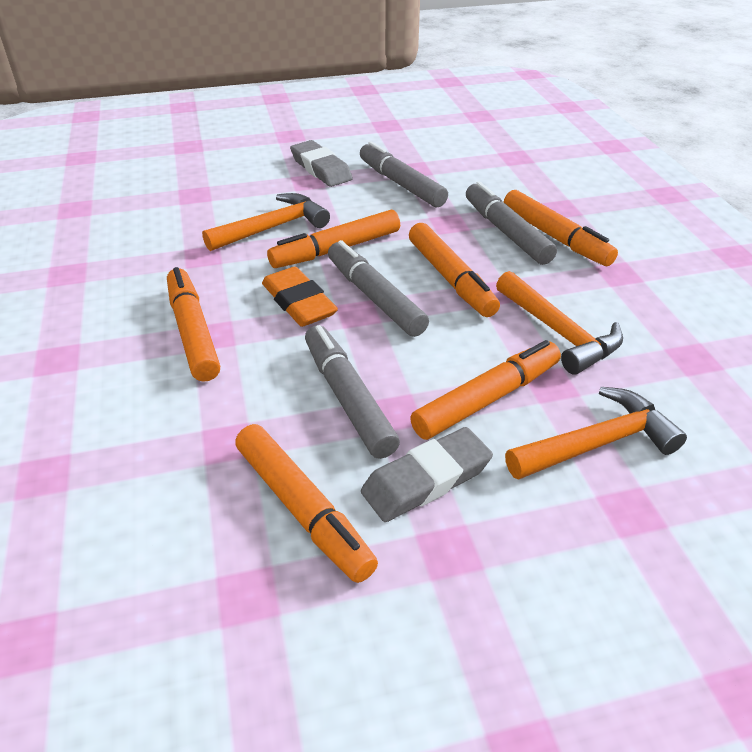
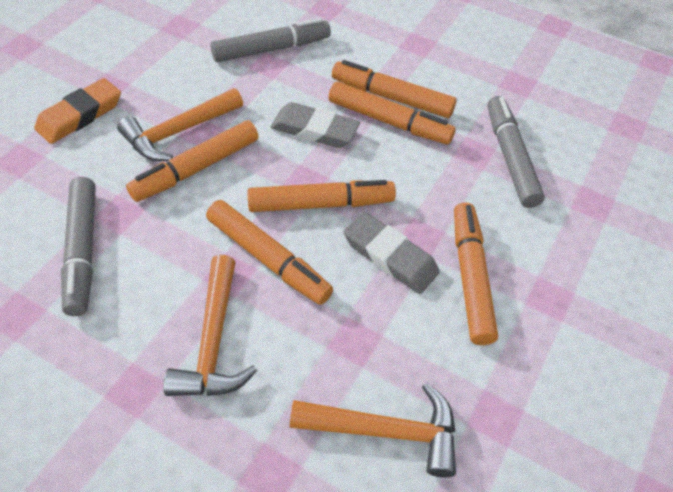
grey marker: [305,325,400,459] [328,240,429,337] [360,141,448,207] [466,182,557,265] = 4 -> [61,177,96,316] [210,18,331,62] [488,96,545,208] = 3

